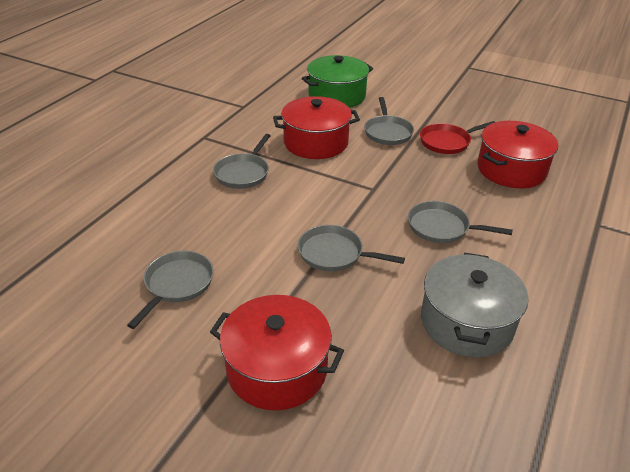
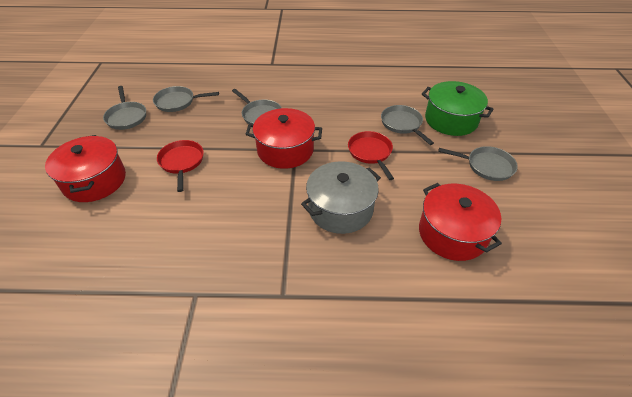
red pan: [420,121,495,154] = 1 -> [157,140,204,192] [348,131,394,180] = 2

